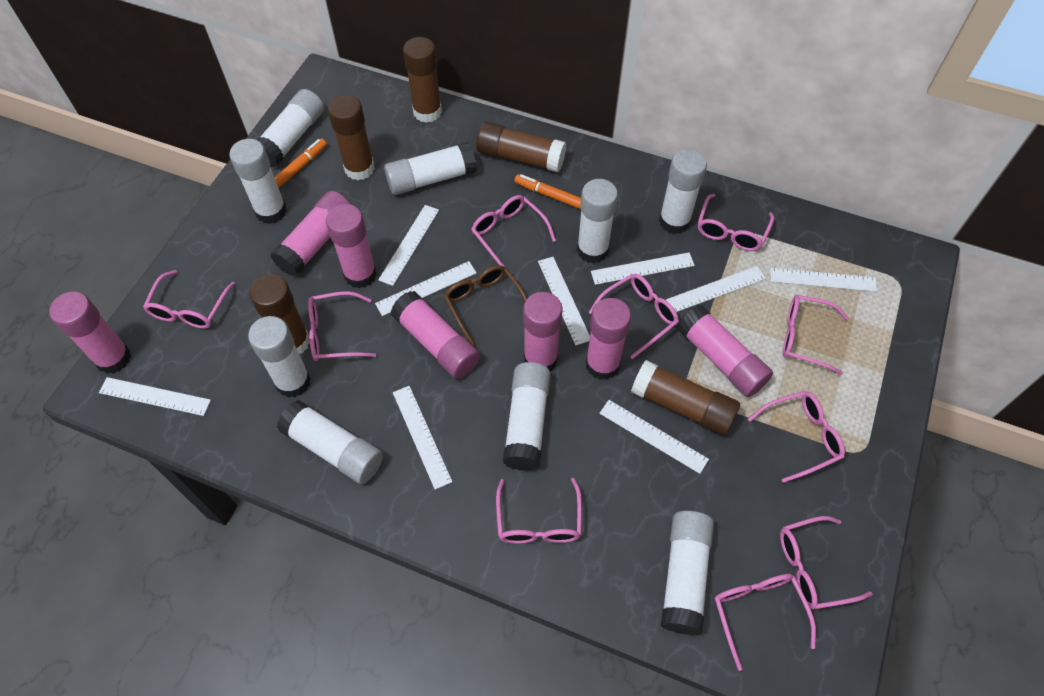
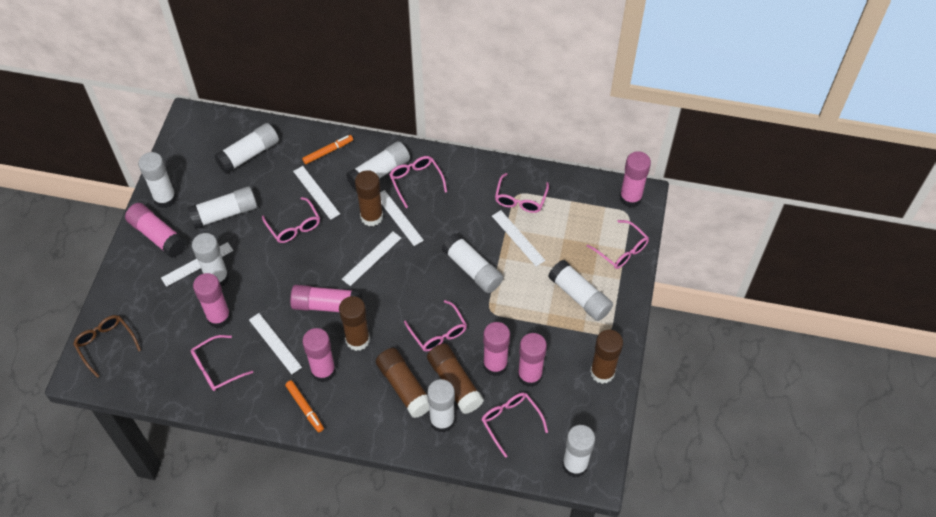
pink glasses: [143,270,235,329] [308,291,376,361] [471,195,556,267] [496,478,582,544] [588,274,679,359] [698,194,774,251] [715,574,816,671] [748,391,845,483] [780,516,872,609] [783,295,849,375] = 10 -> [191,335,253,391] [262,197,320,243] [389,156,447,208] [404,300,467,351] [481,393,548,458] [495,173,549,213] [586,220,649,269] = 7
white ruler: [99,377,211,416] [375,261,477,316] [378,205,439,286] [393,386,452,490] [538,257,590,345] [591,253,695,285] [599,400,709,474] [666,266,766,312] [770,268,877,292] = 9 -> [161,242,233,287] [249,313,302,374] [293,166,340,220] [342,232,401,286] [380,190,424,246] [492,210,545,266] = 6

